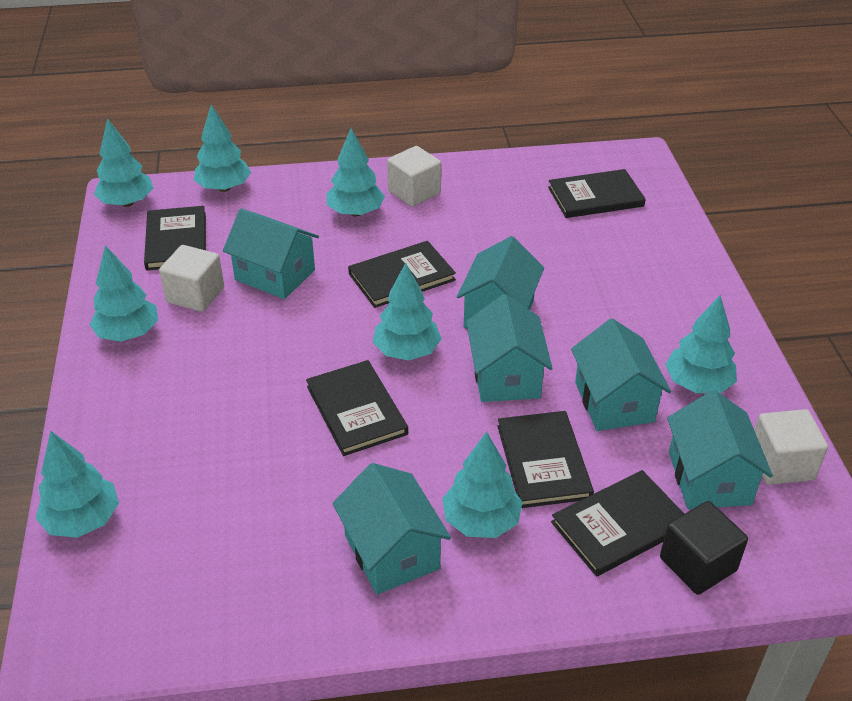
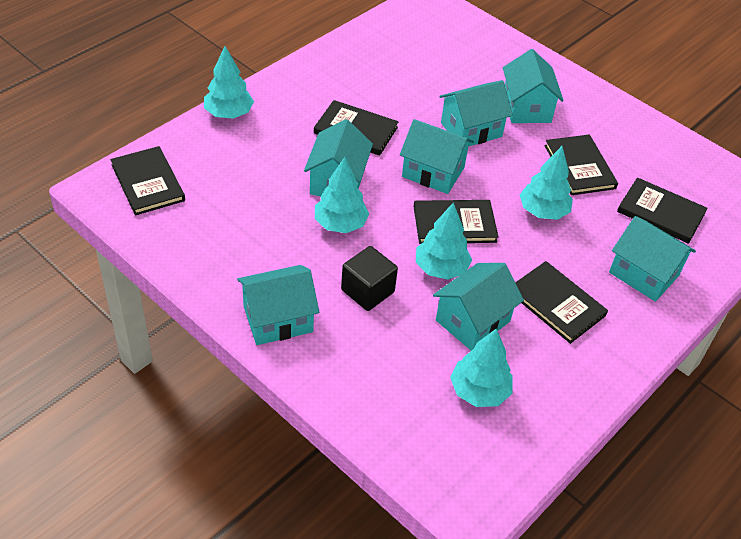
turquoise house: [223,208,319,299] [332,463,451,595] [457,236,544,328] [466,294,553,402] [571,318,671,431] [667,390,773,509] = 6 -> [237,265,319,345] [304,119,373,196] [400,119,474,194] [433,263,524,351] [440,80,513,147] [503,49,564,123] [609,216,696,302] = 7
turquoise tree: [36,431,119,538] [89,245,158,342] [94,118,153,207] [194,104,251,192] [327,128,385,217] [373,263,442,361] [442,431,523,538] [665,295,737,393] = 8 -> [204,46,254,119] [315,157,369,233] [416,202,472,280] [450,328,513,407] [520,146,573,220] = 5
white cube: [159,245,224,312] [387,146,441,207] [754,409,828,485] = 3 -> none = 0

